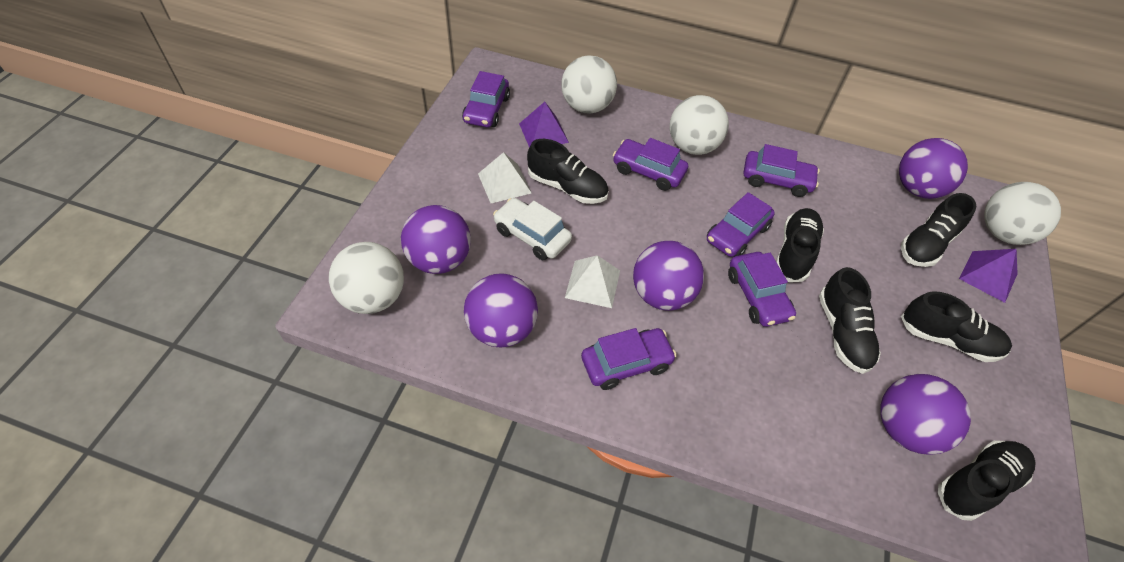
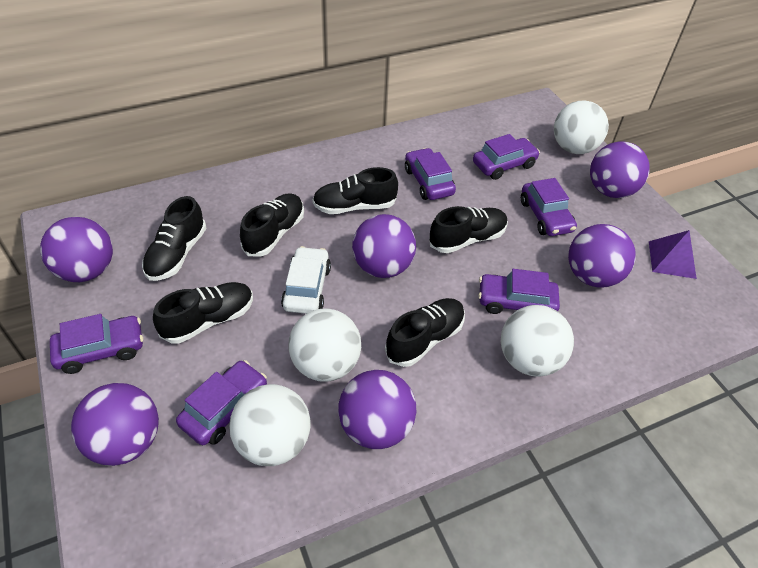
purple ball: [401,205,471,274] [464,274,538,347] [633,241,704,311] [880,374,971,455] [899,138,968,199] = 5 -> [40,217,113,282] [71,383,159,466] [338,370,416,449] [352,214,416,278] [568,224,636,288] [590,141,650,198] = 6
purple pyramid: [519,102,569,147] [959,249,1018,303] = 2 -> [649,230,697,279] = 1
white pyramid: [478,152,532,203] [565,255,620,308] = 2 -> none = 0

